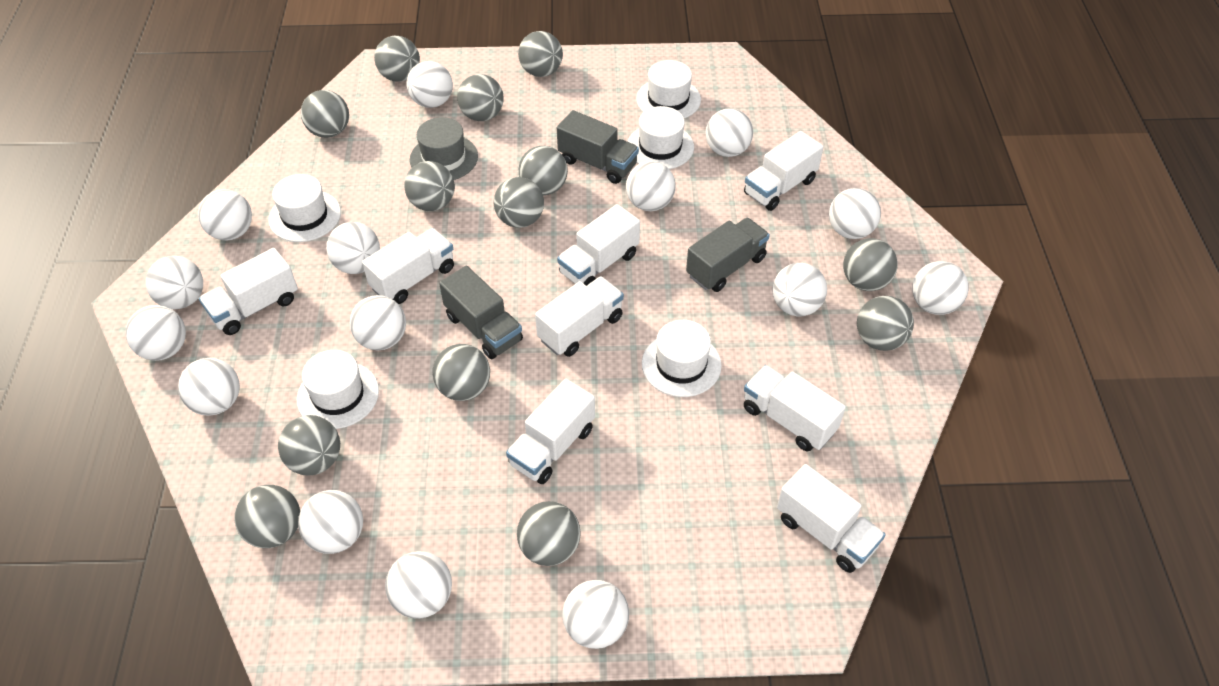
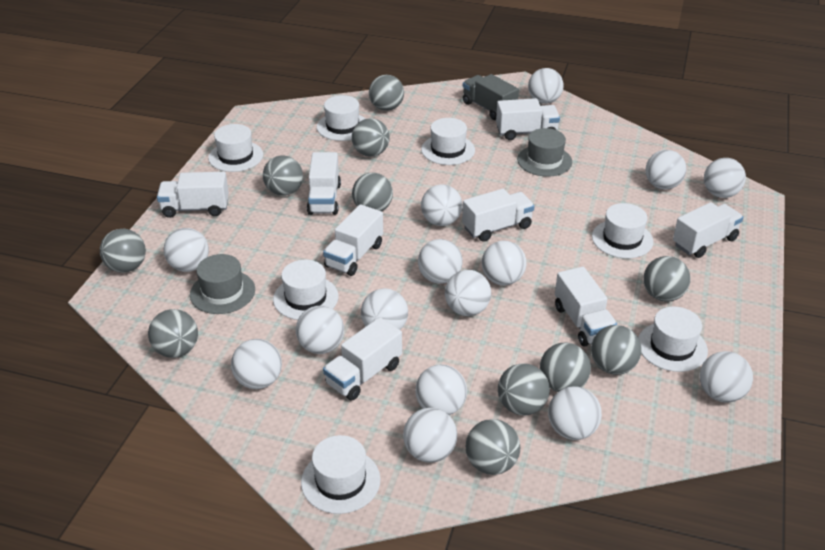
grey ball: [234,485,300,548] [278,415,340,476] [301,90,349,138] [374,36,420,82] [404,161,455,211] [433,344,490,401] [457,74,504,121] [494,177,544,228] [517,501,581,566] [518,31,563,77] [519,146,568,195] [843,238,898,291] [857,296,914,351] = 13 -> [100,229,146,273] [148,309,198,358] [263,155,303,196] [352,118,390,157] [352,173,393,211] [369,75,404,111] [465,419,520,475] [498,363,550,415] [540,342,591,392] [591,325,641,375] [643,256,690,302] = 11
grey hat: [410,117,478,180] = 1 -> [190,254,255,314] [517,128,572,177] = 2
grey truck: [439,266,523,359] [557,110,639,184] [686,218,770,292] = 3 -> [463,74,519,120] = 1
white hat: [268,174,341,242] [297,350,379,429] [627,106,694,169] [636,60,701,118] [642,320,722,397] = 5 -> [208,124,263,172] [273,260,338,320] [301,435,381,514] [317,95,365,141] [421,118,475,165] [592,203,653,258] [638,307,708,372] = 7

